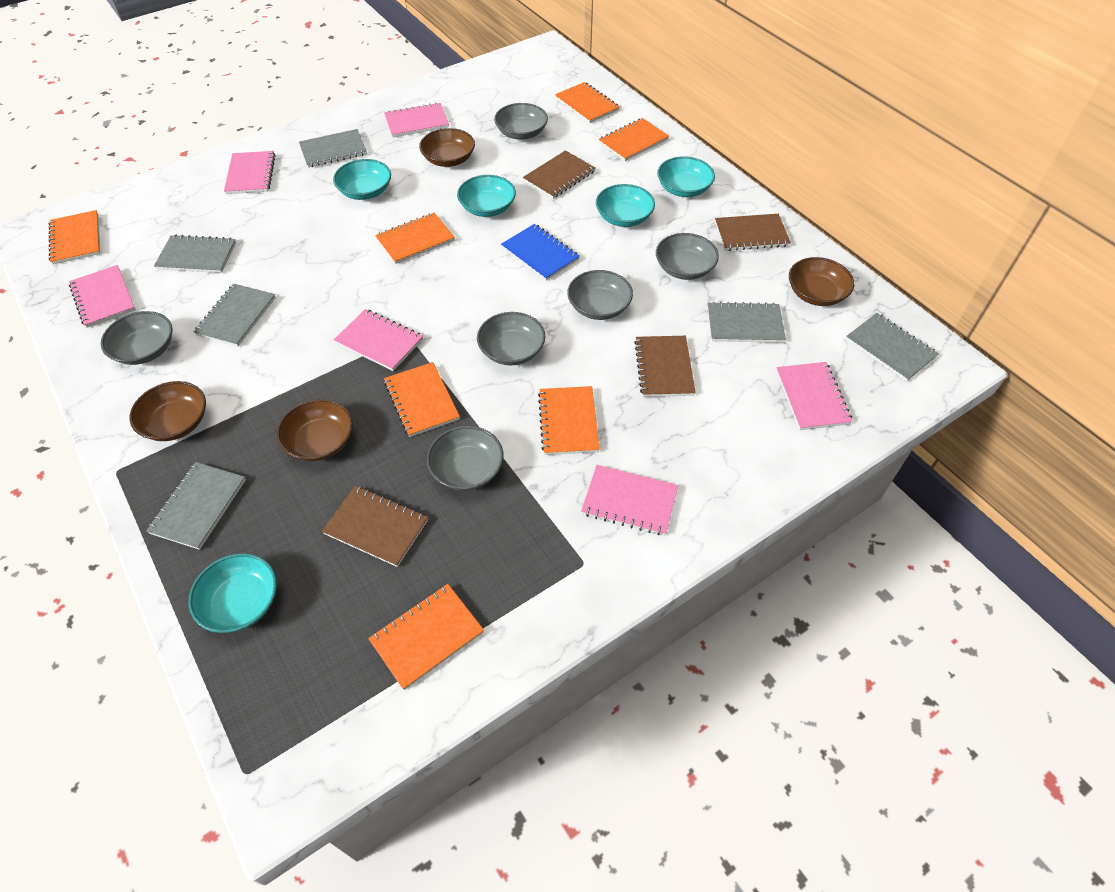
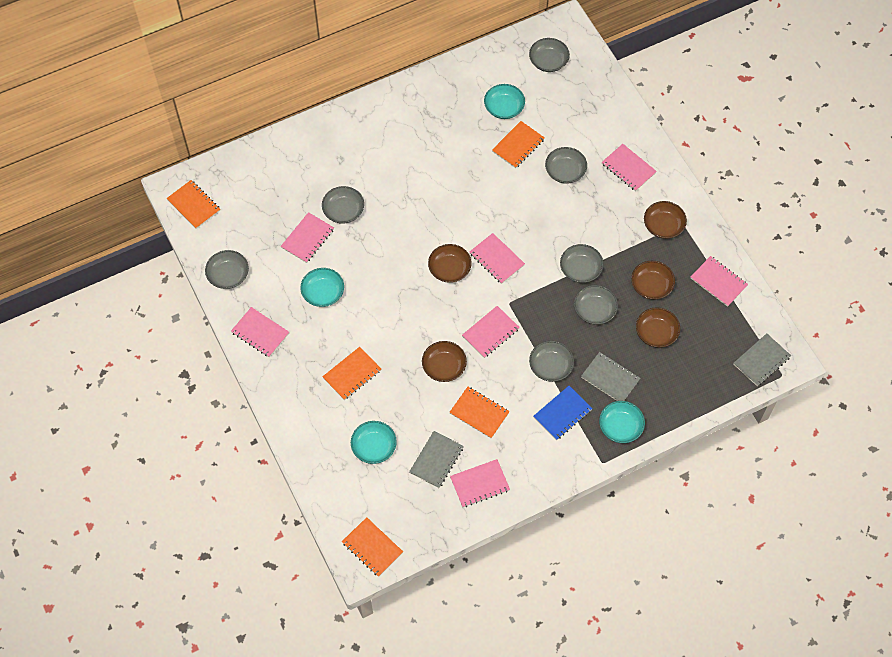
brown bowl: [130,381,206,441] [277,399,353,461] [419,128,475,167] [789,257,854,306] = 4 -> [422,341,467,382] [428,244,472,283] [631,261,675,300] [636,307,680,348] [644,201,687,239] = 5
brown notebook: [322,486,428,567] [523,150,595,199] [634,336,696,397] [715,214,791,251] = 4 -> none = 0
grey bowl: [101,311,172,365] [427,426,504,491] [477,312,545,365] [494,103,548,140] [567,270,633,320] [656,233,719,280] = 6 -> [205,250,249,289] [322,186,364,224] [529,38,570,72] [529,341,574,382] [545,147,587,184] [560,244,604,283] [574,285,618,324] = 7
grey notebook: [146,462,246,550] [154,234,236,273] [194,283,276,346] [299,129,367,168] [707,301,786,343] [846,313,939,382] = 6 -> [409,431,464,488] [581,352,640,401] [734,333,791,386] = 3
orange notebook: [48,210,100,265] [368,584,484,690] [375,213,455,264] [384,362,460,437] [538,386,600,455] [555,82,619,123] [599,118,669,161] = 7 -> [166,180,220,229] [322,347,381,400] [342,517,403,577] [449,387,510,438] [492,121,545,168] = 5
pink notebook: [69,265,136,328] [224,151,276,194] [334,309,423,371] [384,103,449,137] [581,465,678,536] [776,362,853,430] = 6 -> [231,307,289,357] [281,212,334,263] [450,459,510,507] [462,306,520,358] [469,233,525,284] [602,144,657,191] [691,256,748,307] = 7
turquoise bowl: [189,553,277,633] [333,159,391,200] [457,175,516,217] [596,184,655,227] [657,156,715,197] = 5 -> [300,268,344,307] [351,421,397,464] [484,84,525,119] [599,401,645,443] = 4

